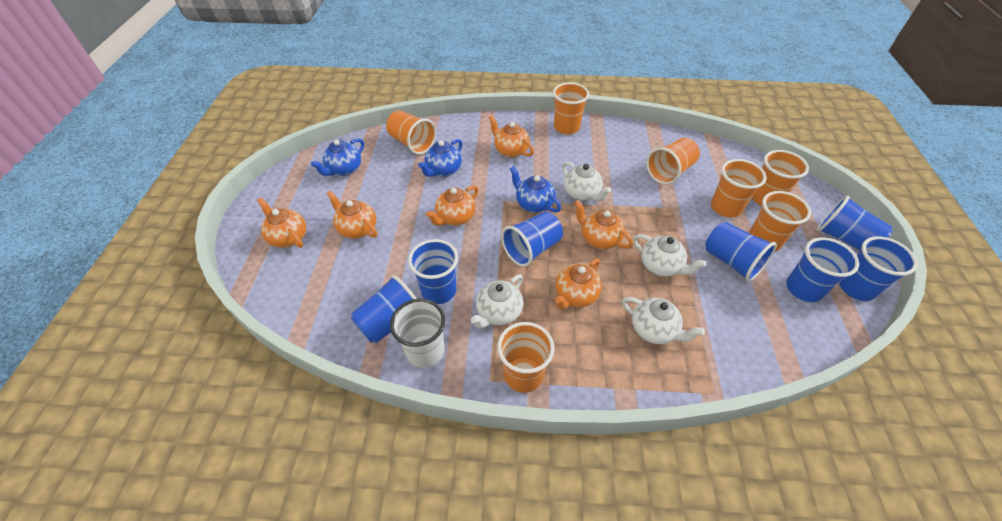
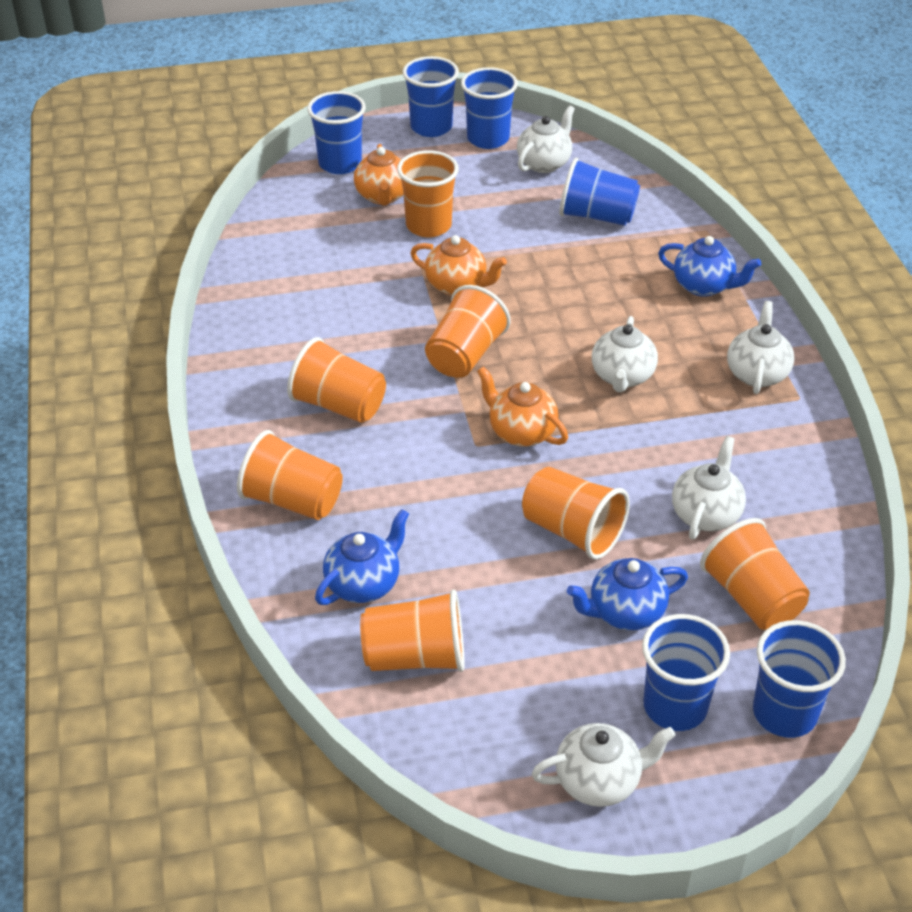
blue cup: [351,275,417,343] [408,239,458,304] [501,212,563,267] [705,222,777,281] [786,237,859,302] [817,195,892,250] [839,236,918,301] = 7 -> [307,91,366,174] [403,56,459,137] [461,67,518,149] [559,157,640,226] [642,614,730,731] [753,620,846,738] = 6
orange teapot: [257,197,306,248] [327,191,378,239] [426,185,479,226] [489,115,534,158] [555,258,602,309] [574,200,633,249] = 6 -> [354,144,404,206] [410,235,507,296] [477,366,568,447] = 3
white cup: [390,299,445,368] = 1 -> none = 0
white teapot: [471,274,523,328] [562,162,611,201] [622,297,705,344] [633,234,707,277] = 4 -> [517,105,575,173] [531,723,675,807] [592,316,658,392] [672,436,746,540] [727,301,794,394] = 5

